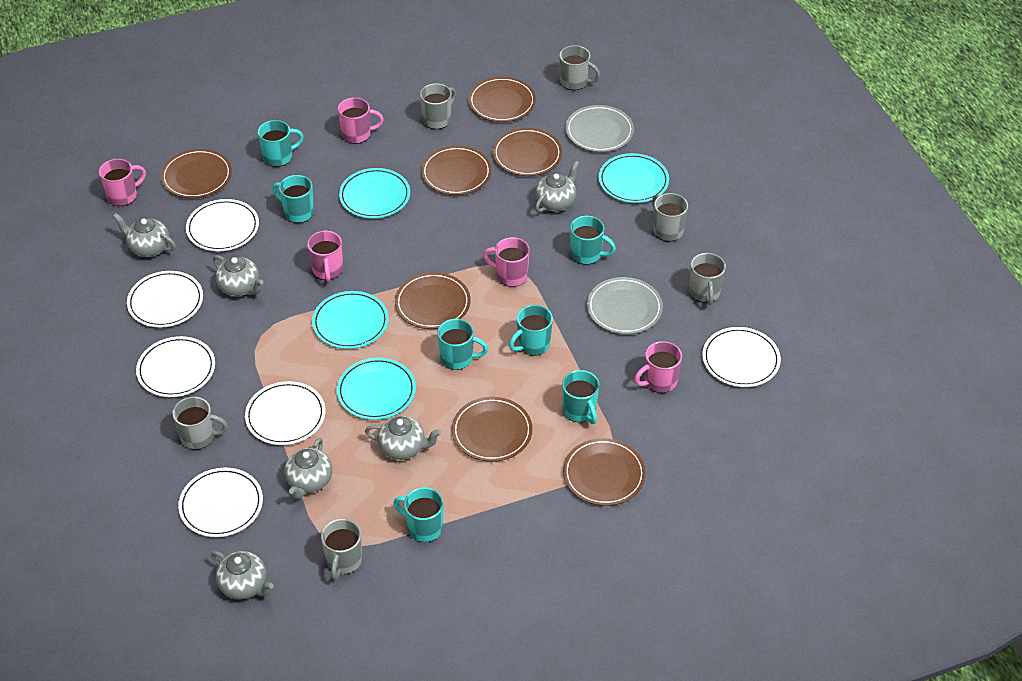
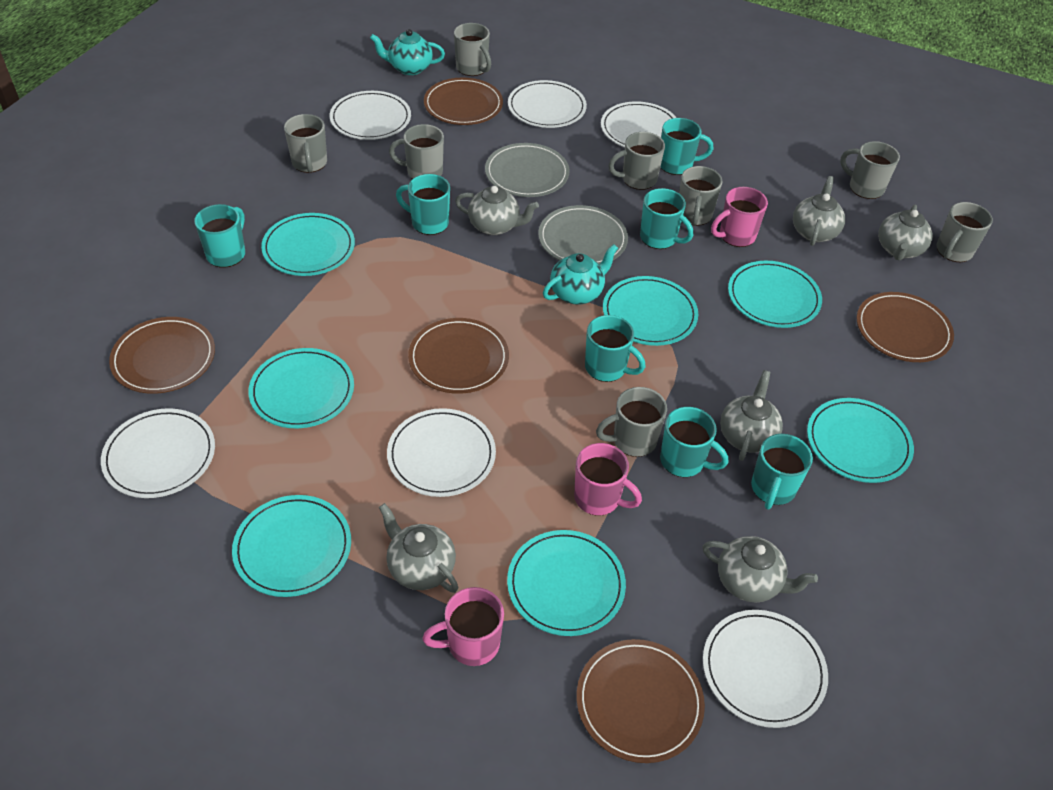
brown plate: [161,149,232,198] [395,272,471,329] [421,146,492,195] [452,397,533,462] [468,77,536,122] [493,128,562,176] [563,438,646,506] = 7 -> [109,317,215,394] [408,318,509,394] [424,78,503,125] [577,639,705,763] [857,292,954,362] = 5
grey mug: [172,397,228,450] [321,519,362,580] [420,83,456,129] [559,45,600,90] [652,193,688,242] [689,253,726,305] = 6 -> [284,114,327,173] [389,124,444,179] [454,23,491,76] [596,387,667,457] [608,132,665,190] [679,166,723,226] [840,141,900,199] [936,202,993,262] = 8
pink mug: [99,159,146,206] [307,231,343,282] [338,97,384,144] [483,237,530,287] [634,341,682,393] = 5 -> [422,587,504,666] [574,443,642,516] [711,187,768,247] = 3
turquoise plate: [312,291,389,349] [337,358,416,420] [339,168,410,219] [599,153,669,203] = 4 -> [232,495,351,597] [248,348,354,428] [261,213,355,276] [507,530,626,636] [603,276,698,346] [728,261,822,328] [807,398,914,483] = 7
turquoise teapot: none = 0 -> [370,29,445,75] [543,244,618,305] = 2

